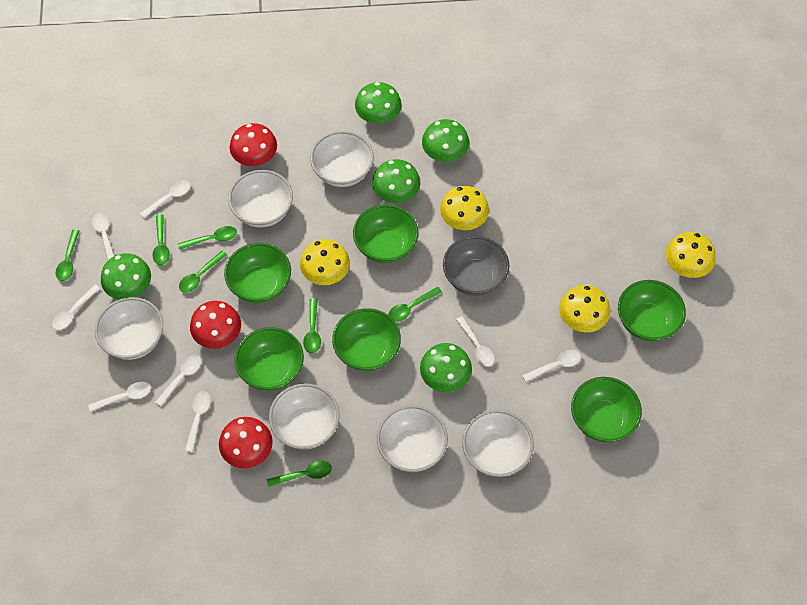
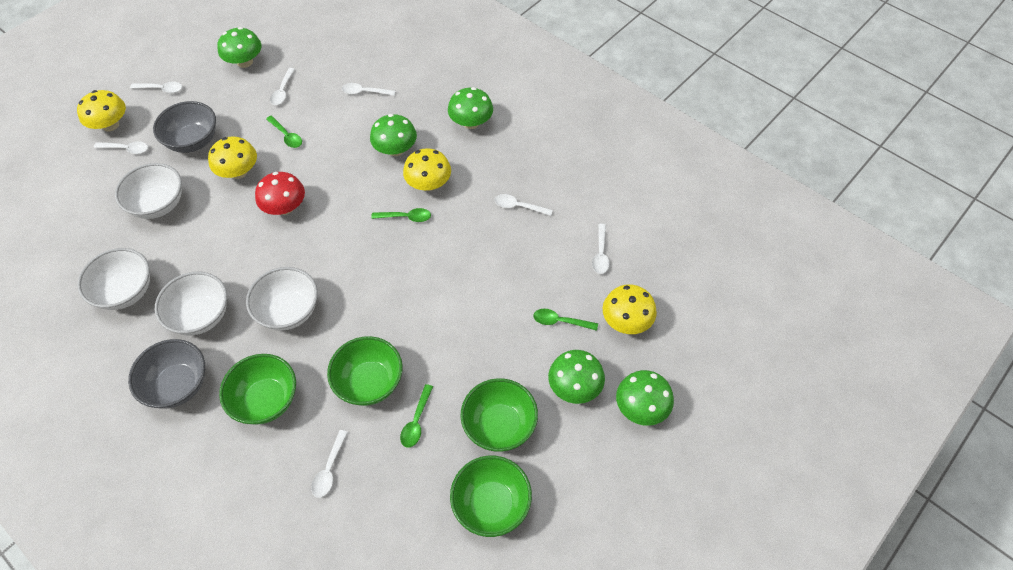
green bowl: [224,243,291,303] [235,327,304,391] [332,308,401,371] [353,204,419,263] [571,377,642,442] [618,280,686,342] = 6 -> [219,354,296,425] [327,336,403,406] [450,456,532,537] [460,378,538,452] = 4
green spoon: [56,230,79,281] [153,214,170,265] [178,226,237,250] [179,251,227,293] [267,461,332,487] [303,298,321,353] [388,287,442,322] = 7 -> [266,116,302,148] [371,208,431,222] [400,384,433,448] [533,309,598,331] = 4
grey bowl: [443,236,509,296] = 1 -> [128,339,205,409] [153,101,216,153] = 2
red mushroom: [190,301,241,349] [219,417,273,468] [230,123,277,166] = 3 -> [255,172,305,215] = 1
white bowl: [95,297,163,360] [228,170,293,227] [269,383,340,449] [310,131,374,187] [377,405,448,472] [462,410,534,477] = 6 -> [77,248,150,310] [115,163,182,219] [155,272,227,335] [246,267,318,331] = 4
white spoon: [52,284,101,330] [88,382,151,412] [92,212,114,260] [140,180,191,218] [156,355,201,406] [185,391,211,452] [456,316,495,367] [522,350,581,382] = 8 -> [94,141,148,154] [130,82,182,93] [270,68,295,105] [311,430,348,498] [342,83,396,96] [494,194,553,216] [592,224,610,274] = 7

